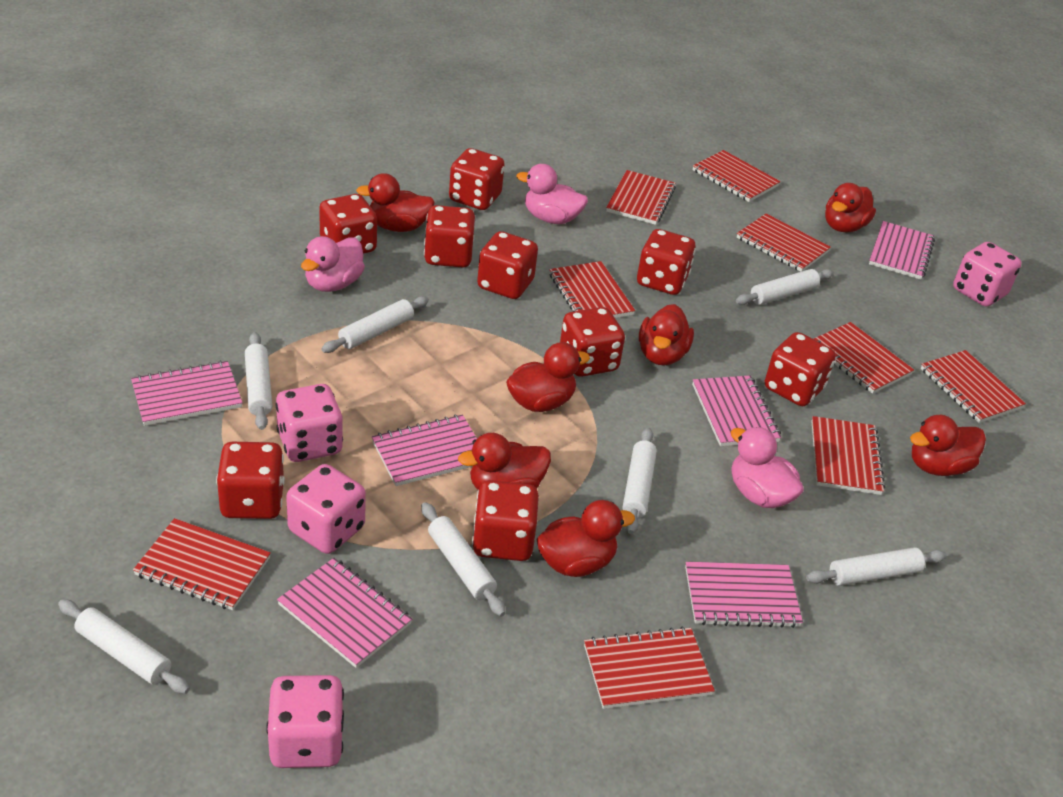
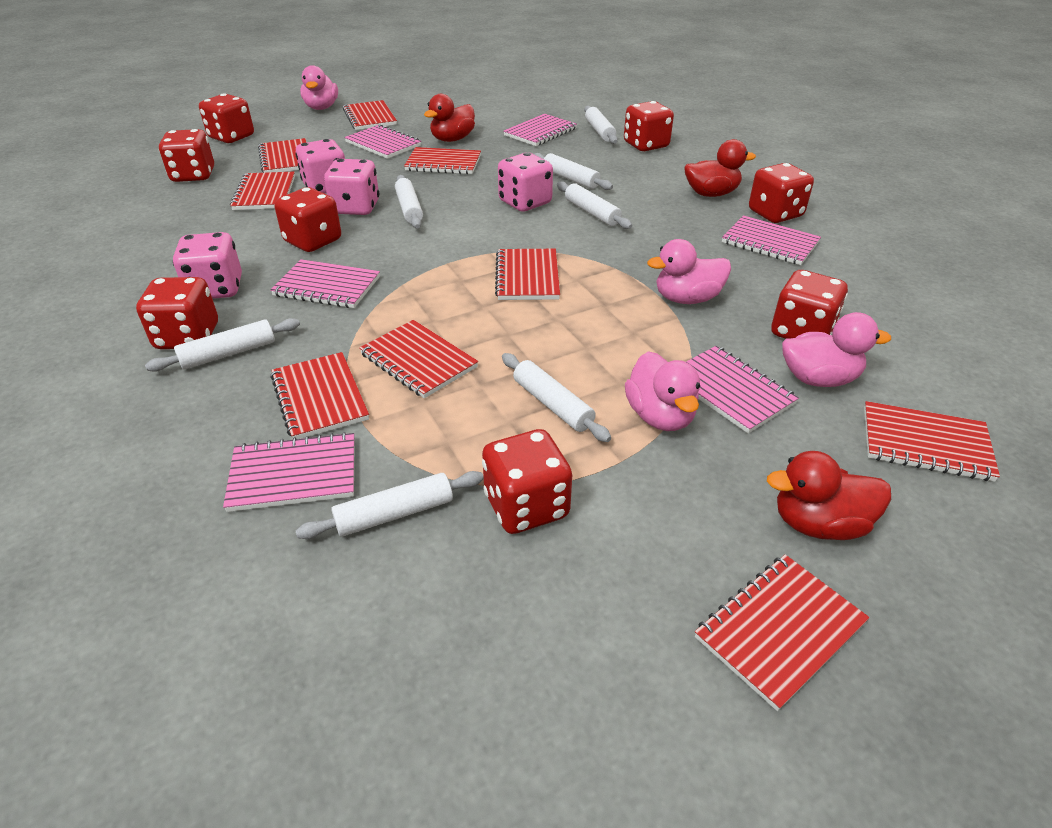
pink duck: [301,236,365,292] [517,164,588,224] [731,427,804,508] = 3 -> [300,65,338,110] [625,351,700,431] [647,239,731,304] [782,312,891,387] = 4
red dice: [216,442,285,519] [319,194,377,254] [424,205,475,267] [449,148,505,210] [472,480,539,561] [477,231,538,299] [560,307,625,377] [637,229,696,295] [765,332,836,406] = 9 -> [136,277,218,349] [159,129,214,182] [199,93,254,143] [274,187,341,252] [482,429,572,534] [624,101,674,151] [749,163,814,223] [771,270,848,339] = 8
red duck: [356,173,435,232] [458,433,551,490] [506,342,590,412] [536,500,635,577] [639,304,694,366] [825,183,876,233] [910,415,986,476] = 7 -> [424,94,475,142] [684,139,756,197] [767,451,891,540] = 3

